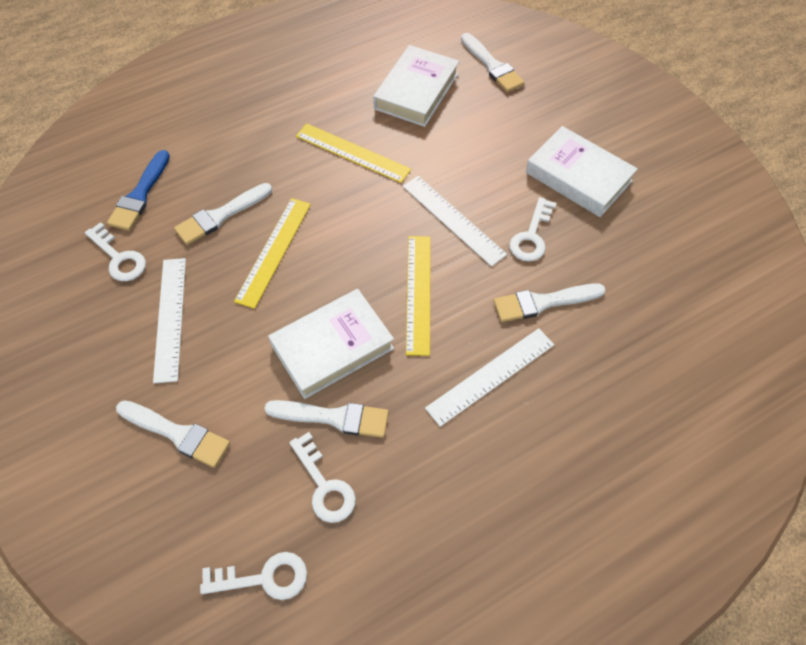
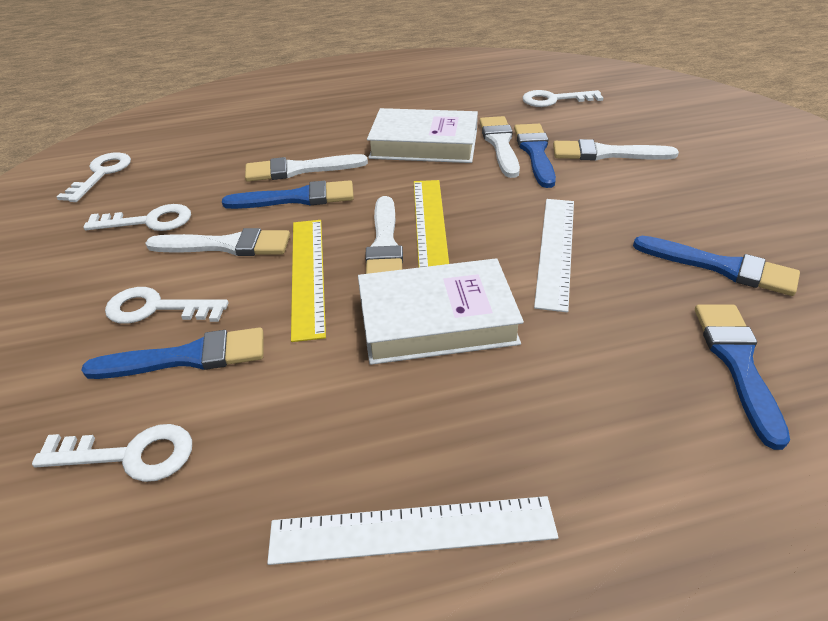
blue brush: [107,150,170,231] = 1 -> [81,327,264,379] [222,180,354,209] [514,124,556,188] [633,236,800,296] [695,304,790,450] = 5
white book: [268,289,394,399] [373,45,459,127] [526,126,638,217] = 3 -> [358,258,524,365] [367,108,478,163] = 2
white key: [85,222,146,281] [200,552,307,600] [289,432,356,523] [509,197,556,262] = 4 -> [32,424,192,482] [57,152,131,202] [84,204,191,231] [105,287,228,324] [522,90,603,107] = 5
white ruler: [153,258,186,383] [403,176,507,267] [425,328,554,427] = 3 -> [267,496,558,565] [534,199,574,312] = 2
yellow ruler: [234,198,311,309] [296,124,411,183] [406,236,430,356] = 3 -> [291,220,326,342] [414,180,449,268] = 2

